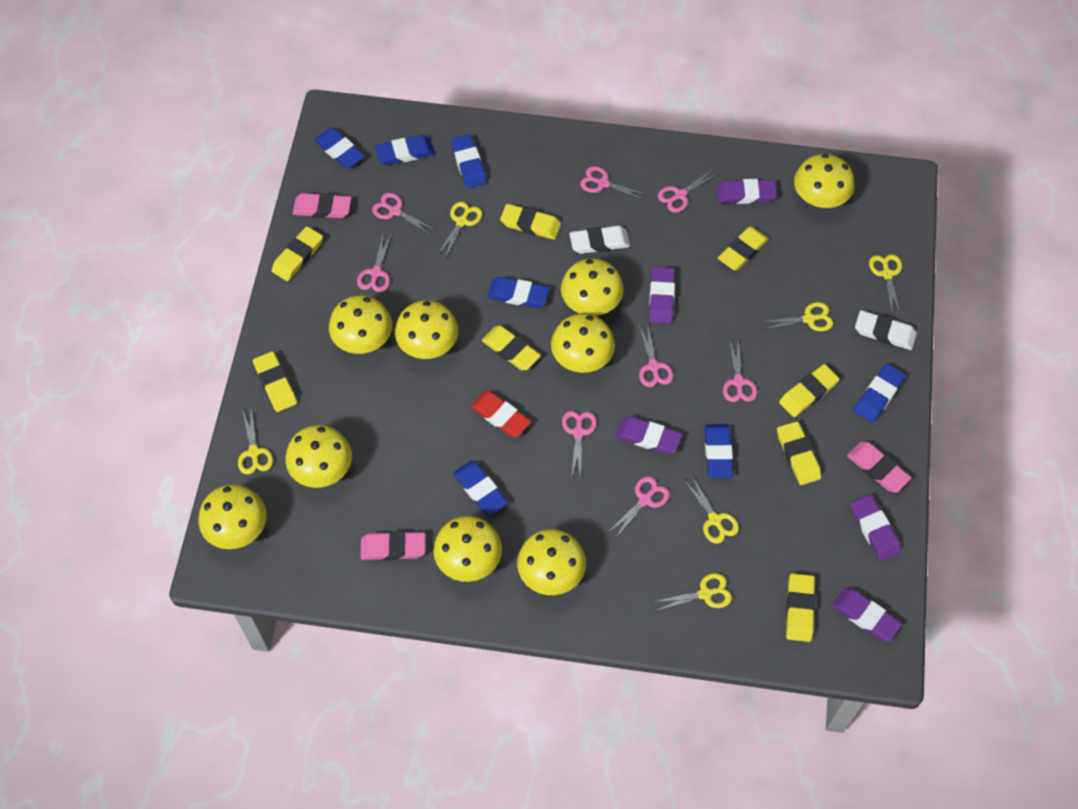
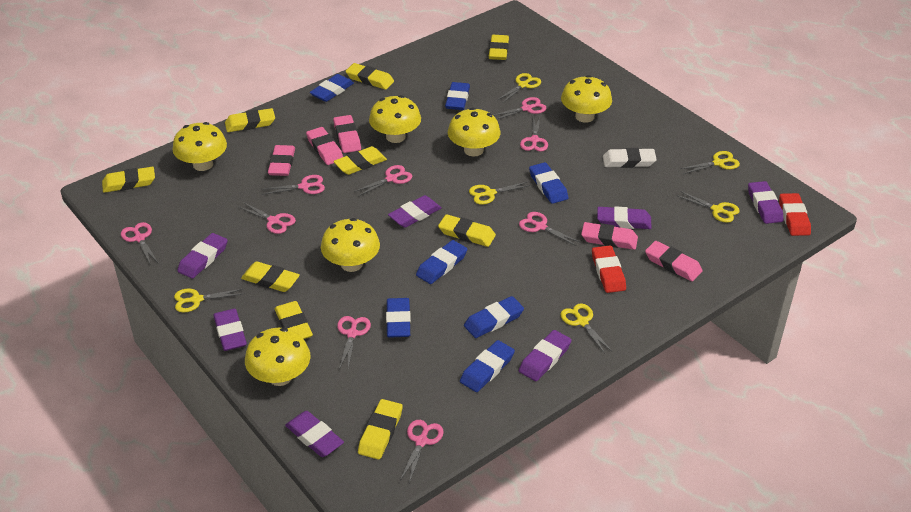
pink eraser: [293,193,351,218] [360,531,425,560] [847,441,911,492] = 3 -> [268,145,295,176] [306,127,343,165] [333,115,361,153] [581,222,638,250] [645,241,703,282] = 5
pink scissors: [357,235,391,292] [372,193,436,235] [562,411,597,478] [580,166,648,201] [609,476,670,537] [639,325,673,387] [658,168,719,213] [723,339,757,402] = 8 -> [121,222,158,263] [239,202,296,234] [262,175,325,195] [337,316,371,369] [354,165,412,196] [400,420,444,483] [493,97,547,119] [519,212,580,246] [520,116,548,152] = 9
purple eraser: [616,416,682,454] [649,267,675,324] [717,179,777,204] [832,588,902,642] [851,495,901,561] = 5 -> [177,233,228,279] [214,309,247,351] [285,411,344,457] [388,195,441,228] [519,330,572,381] [597,206,652,229] [748,181,784,224] = 7
red eraser: [470,391,531,437] = 1 -> [592,246,626,293] [779,193,811,236] = 2
white eraser: [570,226,630,254] [855,310,917,350] = 2 -> [603,148,657,168] = 1
yellow eraser: [253,351,297,412] [272,226,323,281] [482,326,541,370] [500,204,561,240] [718,226,769,271] [777,421,821,485] [779,364,839,417] [786,573,815,642] = 8 -> [102,167,155,193] [225,108,275,132] [241,261,300,292] [275,301,313,339] [333,146,387,175] [346,63,394,90] [358,399,403,460] [438,214,496,247] [489,35,509,60] = 9
yellow mushroom: [199,484,267,549] [285,425,352,488] [329,295,392,354] [395,300,458,359] [433,516,502,582] [517,529,586,595] [551,314,615,373] [561,259,623,316] [794,154,854,208] = 9 -> [173,122,227,171] [245,328,310,386] [321,218,380,272] [369,95,421,143] [448,107,501,157] [561,75,612,123] = 6

